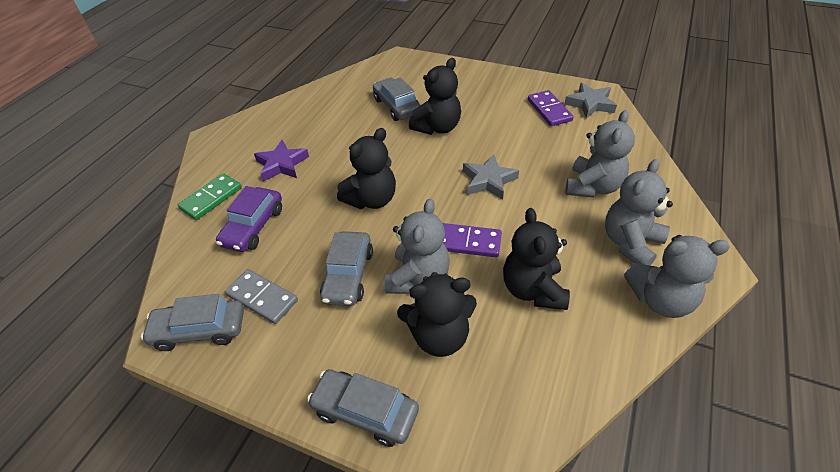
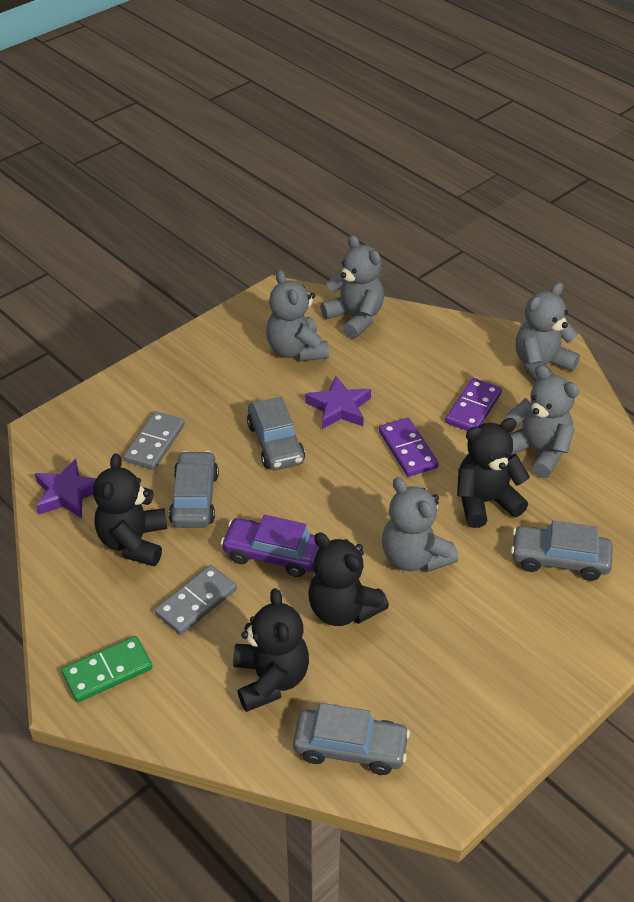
grey domino: [225,269,298,324] = 1 -> [123,411,185,470] [155,565,237,635] = 2
grey star: [463,154,519,200] [565,83,617,119] = 2 -> none = 0
grey teddy bear: [385,199,450,294] [566,110,635,198] [605,159,673,265] [624,235,730,318] = 4 -> [266,270,329,361] [320,235,384,339] [382,477,458,572] [506,365,579,478] [516,282,580,382] = 5
purple star: [254,140,309,181] = 1 -> [35,458,97,519] [305,376,371,429] = 2

